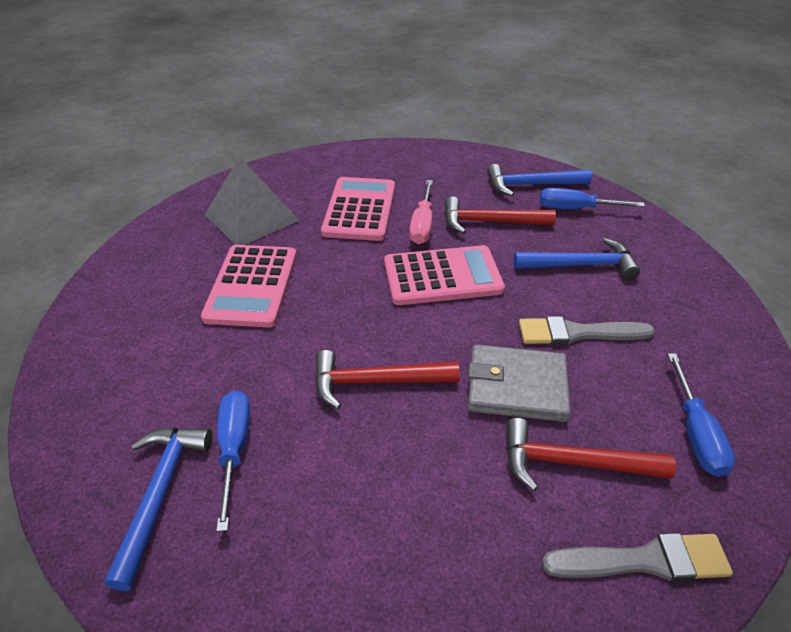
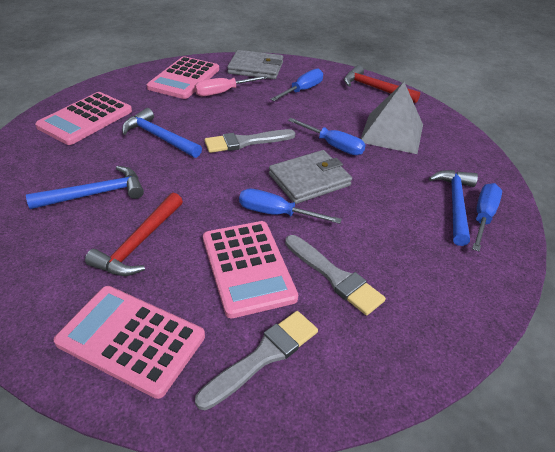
blue screwdriver: [216,390,250,532] [540,188,645,209] [667,353,735,477] = 3 -> [239,189,342,224] [270,69,323,101] [288,118,366,155] [472,183,502,251] = 4
grey brush: [519,316,655,345] [542,533,733,582] = 2 -> [195,311,318,410] [205,129,295,153] [285,235,386,316] = 3
grey wallet: [468,344,571,422] = 1 -> [227,50,283,79] [269,150,352,204] = 2
pink calculator: [201,245,297,327] [321,177,395,241] [384,245,505,305] = 3 -> [35,92,132,145] [54,286,205,399] [147,56,219,99] [203,221,298,318] = 4
red hammer: [315,350,460,409] [445,196,556,234] [506,418,676,491] = 3 -> [85,192,183,276] [344,65,420,103] = 2

